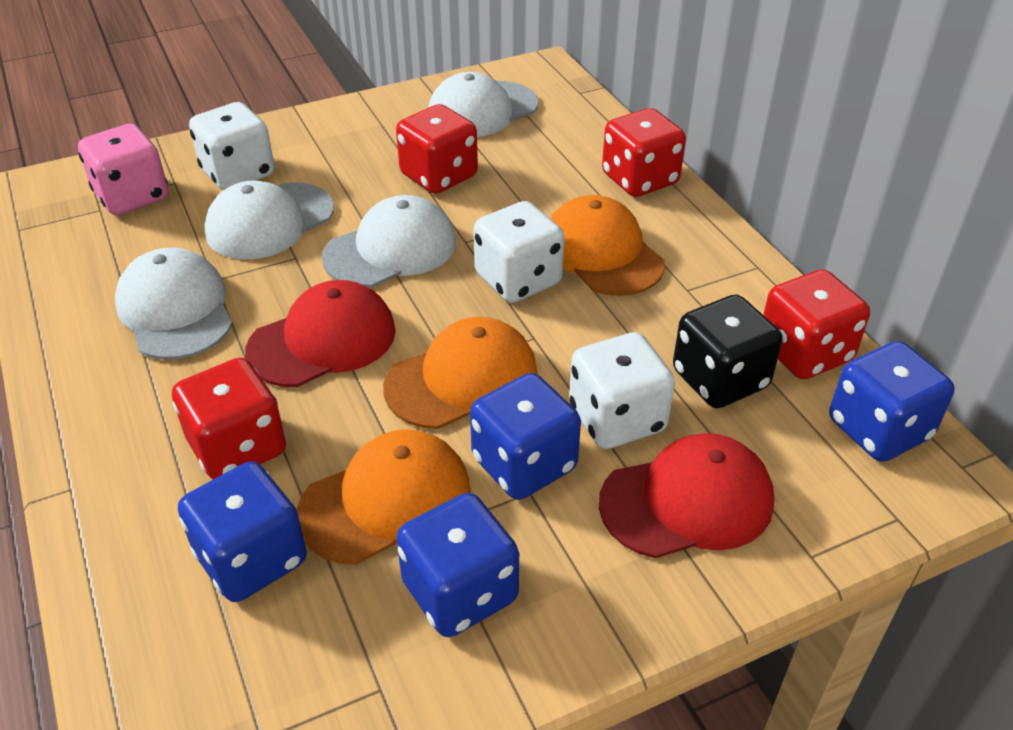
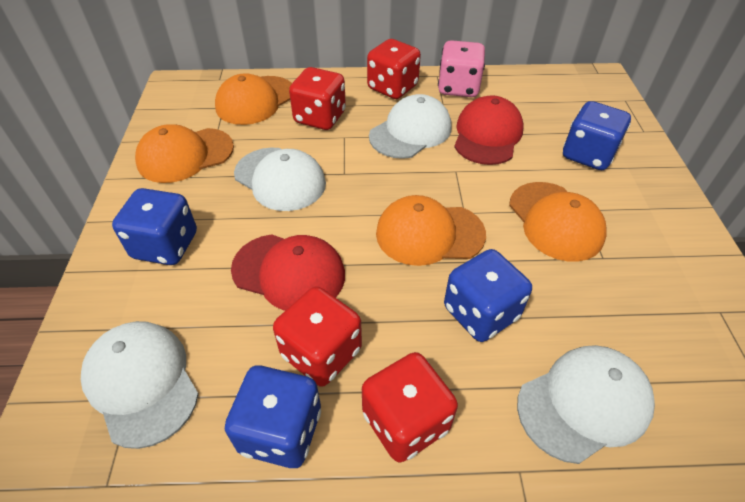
black dice: [673,295,782,408] = 1 -> none = 0
orange cap: [296,429,471,565] [383,317,537,429] [551,195,665,296] = 3 -> [135,124,234,183] [215,73,292,125] [376,195,486,266] [509,182,607,262] = 4
white dice: [189,102,275,190] [474,201,565,303] [569,332,675,449] = 3 -> none = 0

